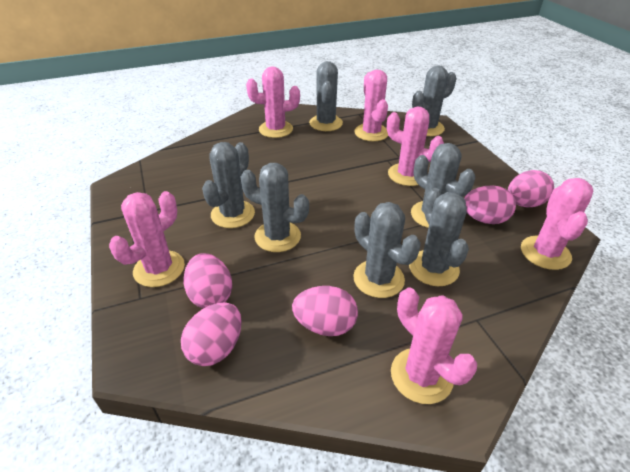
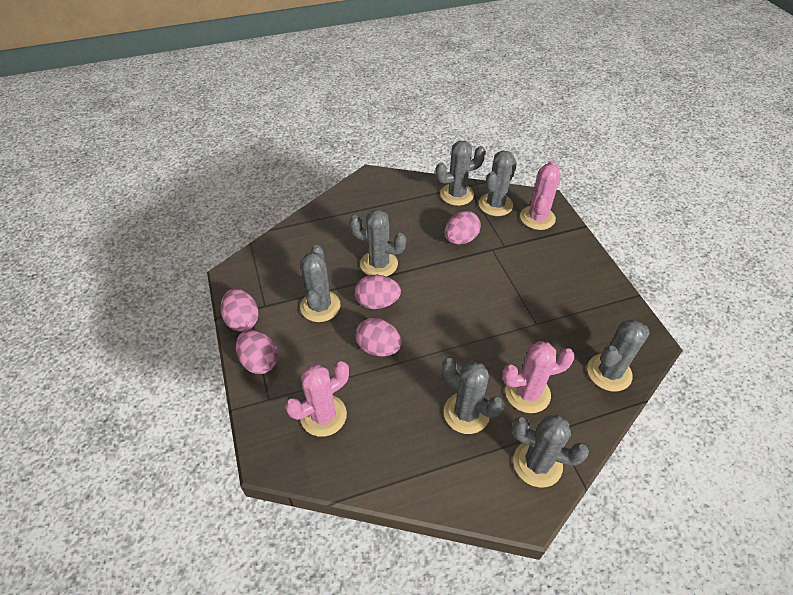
pink cactus: [109,191,185,287] [246,66,300,138] [354,70,388,141] [387,107,444,186] [391,288,477,404] [521,178,593,270] = 6 -> [285,361,349,437] [502,341,575,413] [520,161,561,230] = 3

